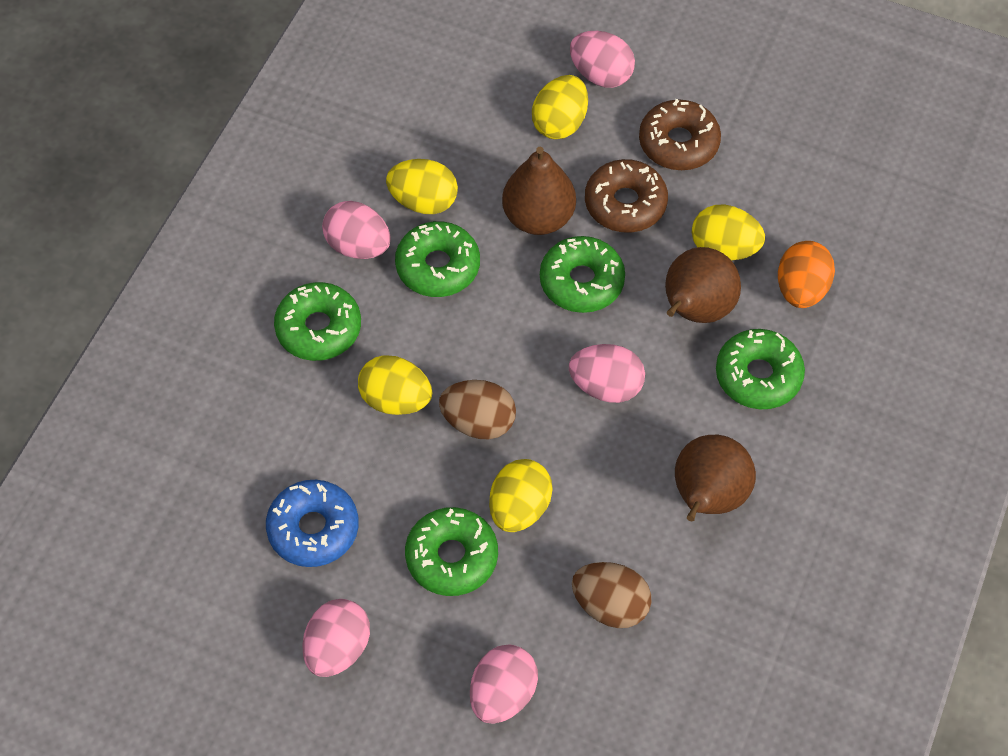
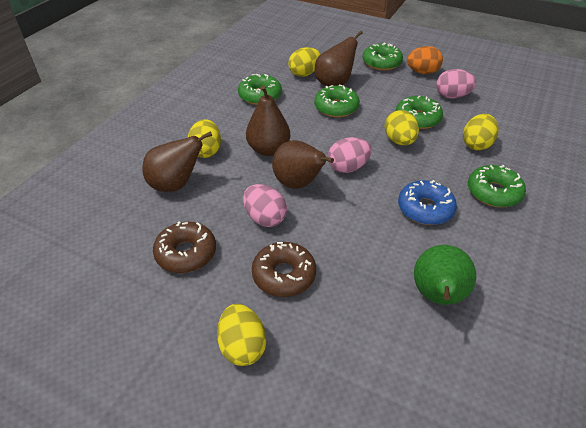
brown egg: [439,380,516,439] [572,562,651,628] = 2 -> none = 0
brown pear: [502,146,576,235] [665,247,741,323] [675,435,756,521] = 3 -> [143,131,212,192] [246,86,290,156] [272,140,334,189] [315,31,363,86] = 4
green pear: none = 0 -> [414,245,476,305] = 1
pink egg: [302,599,370,677] [322,201,391,259] [470,644,538,724] [569,344,645,403] [570,31,635,88] = 5 -> [243,184,287,227] [328,137,372,173] [436,69,476,99] = 3

